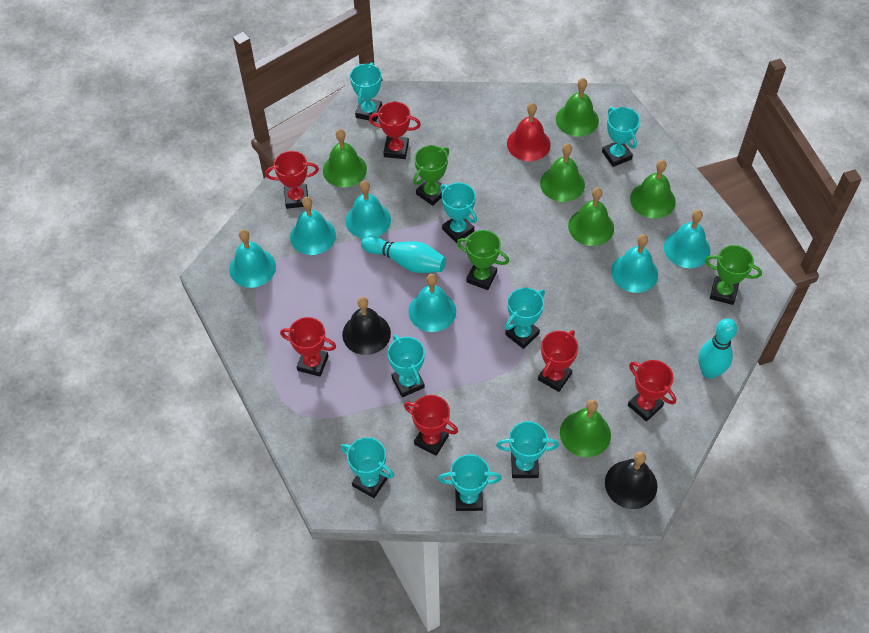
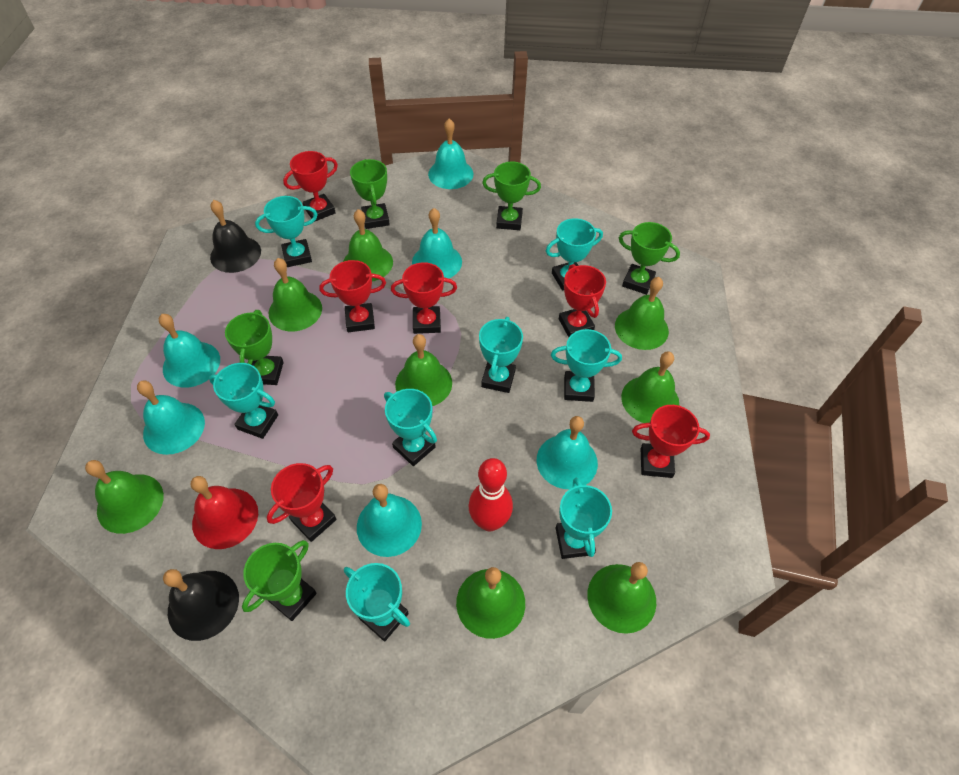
green bell: [323,129,367,187] [540,143,585,202] [556,78,599,137] [560,400,611,457] [568,187,614,246] [630,160,676,218] = 6 -> [85,460,164,534] [269,258,322,331] [343,209,393,281] [395,334,452,406] [456,567,525,639] [587,562,656,634] [615,277,669,350] [621,351,679,423] = 8
green trophy: [413,145,449,206] [457,230,509,290] [705,245,762,305] = 3 -> [225,310,284,385] [242,540,317,621] [350,159,390,229] [482,162,541,230] [619,222,680,295] = 5
red bowling pin: none = 0 -> [468,458,513,531] = 1
turquoise bowling pin: [361,236,446,273] [698,318,737,379] = 2 -> none = 0

